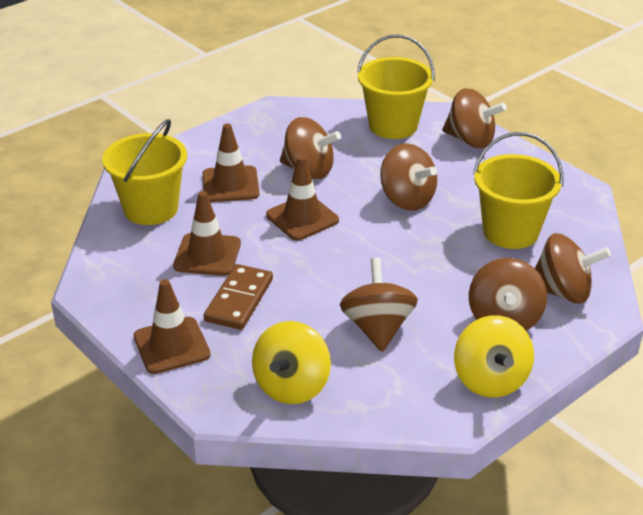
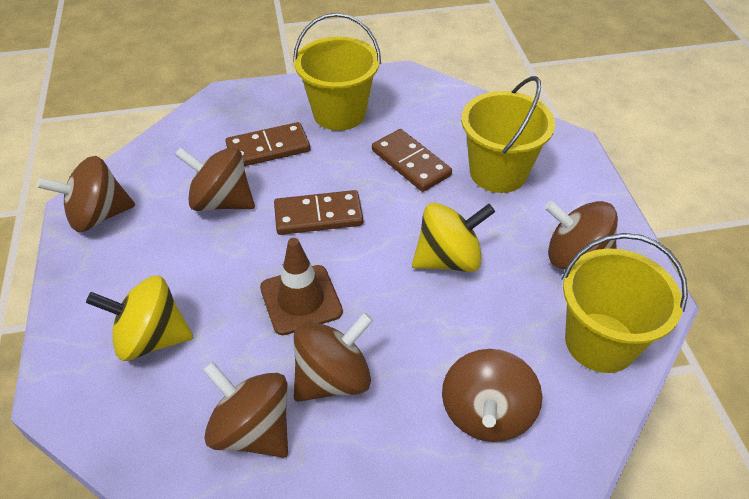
brown domino: [204,264,273,330] = 1 -> [225,122,310,166] [274,190,363,235] [372,129,452,192] = 3
brown traffic cone: [134,279,210,374] [173,191,241,276] [203,123,259,202] [266,155,339,240] = 4 -> [260,238,343,335] = 1

